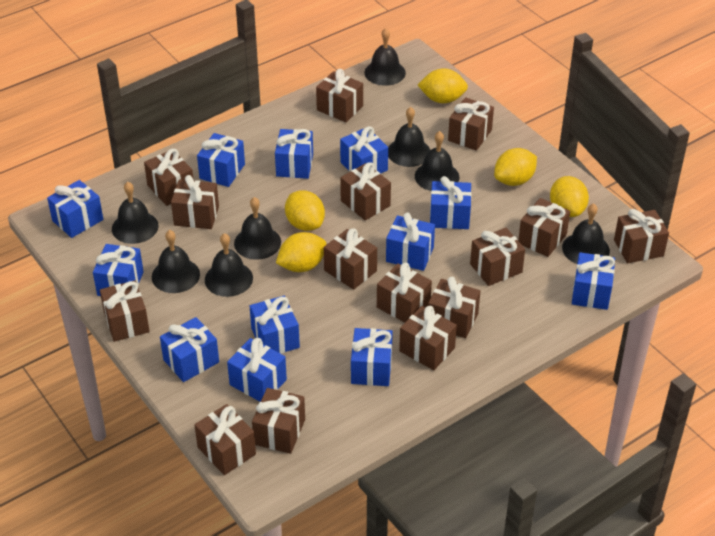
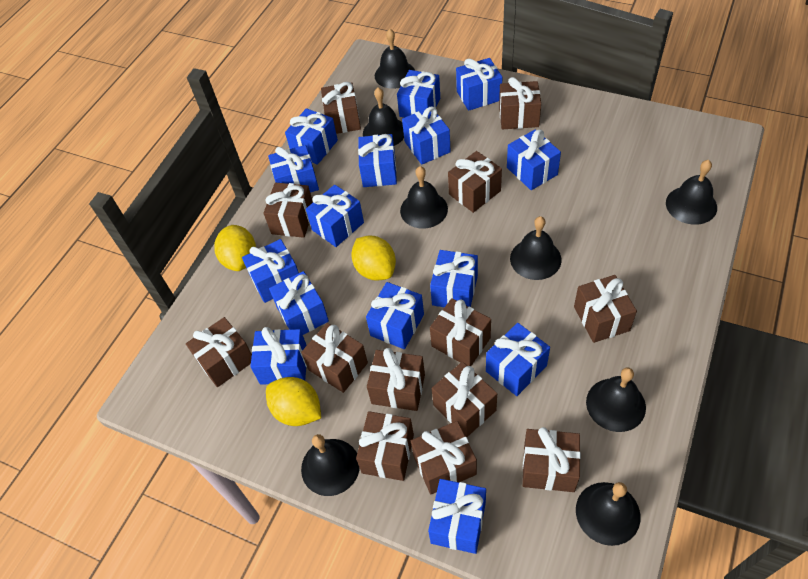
blue gift: [47,180,103,238] [93,244,144,296] [160,317,219,382] [197,133,245,187] [227,338,287,402] [250,296,300,354] [275,129,313,179] [340,126,388,174] [351,328,393,386] [386,212,435,271] [430,176,472,229] [572,252,615,310] = 12 -> [242,239,299,303] [250,327,307,385] [268,145,319,192] [269,271,329,335] [285,108,338,165] [306,185,364,247] [358,134,397,187] [366,282,424,349] [397,70,440,118] [402,107,451,165] [428,479,486,554] [430,250,478,307] [456,58,503,111] [486,323,550,396] [507,130,561,190] = 15
brown gift: [100,280,150,342] [144,149,193,206] [171,175,219,229] [194,404,256,475] [252,388,305,454] [316,69,363,122] [324,228,377,290] [340,162,391,220] [377,263,432,322] [399,306,457,370] [428,277,480,338] [448,97,494,151] [470,228,525,286] [518,198,570,257] [614,209,669,263] = 15 -> [186,317,252,387] [263,182,313,238] [301,323,368,393] [321,82,361,134] [356,411,414,481] [367,348,425,411] [411,421,477,494] [430,298,491,366] [431,362,497,437] [448,151,502,213] [499,77,541,129] [522,427,581,492] [574,275,637,343] = 13
yellow lemon: [276,232,326,272] [285,190,325,231] [418,68,468,103] [494,148,537,186] [550,176,589,217] = 5 -> [214,225,256,271] [266,377,321,426] [351,236,396,280] = 3

